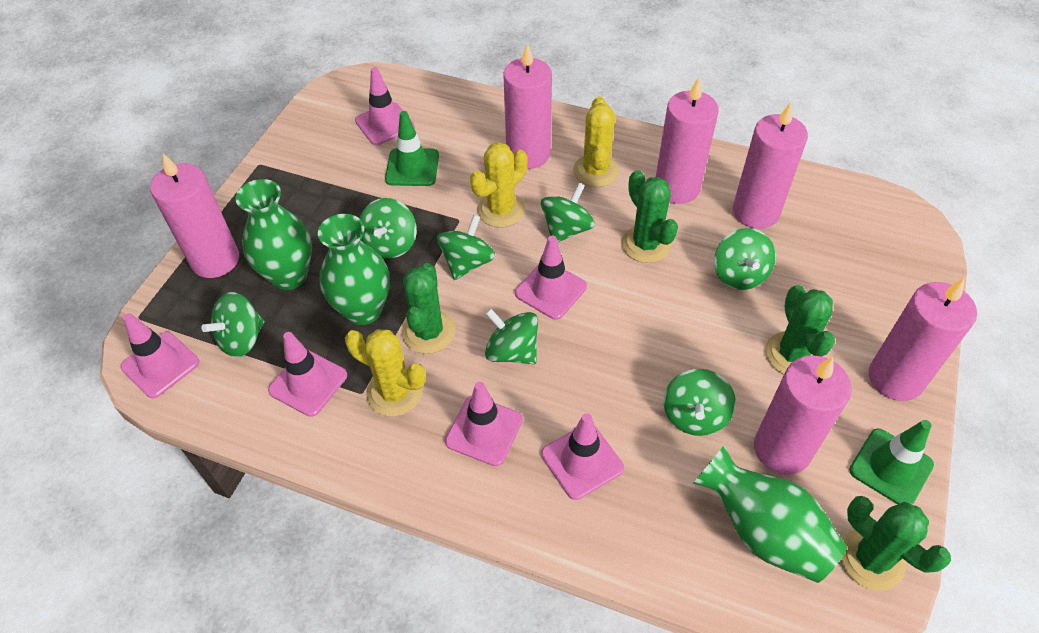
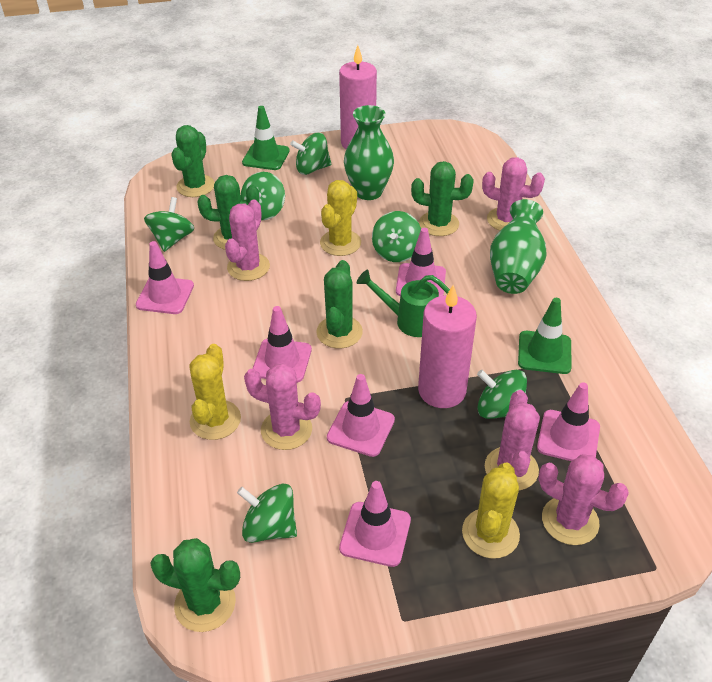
green cactus: [402,263,455,354] [621,170,678,263] [765,285,835,374] [840,496,951,591] = 4 -> [150,538,240,632] [171,125,215,197] [197,175,259,250] [316,260,363,348] [411,161,474,236] = 5
green spinning top: [201,292,265,357] [360,198,417,258] [437,215,495,280] [485,308,538,364] [541,183,595,242] [663,369,736,436] [714,228,776,290] = 7 -> [144,197,194,252] [237,484,297,543] [241,172,285,220] [290,133,331,175] [372,211,421,262] [477,370,527,419] = 6
green vase: [236,179,312,290] [318,214,390,325] [693,445,847,583] = 3 -> [344,105,394,200] [490,199,547,294] = 2
green watering can: none = 0 -> [357,270,450,337] = 1
pink cactus: none = 0 -> [225,200,270,281] [244,363,321,450] [482,157,545,231] [485,390,540,491] [538,454,629,545] = 5
pink candle: [150,153,239,278] [503,43,552,169] [656,77,718,204] [733,102,808,229] [754,355,852,475] [869,278,977,401] = 6 -> [339,45,377,149] [418,285,477,408] = 2

